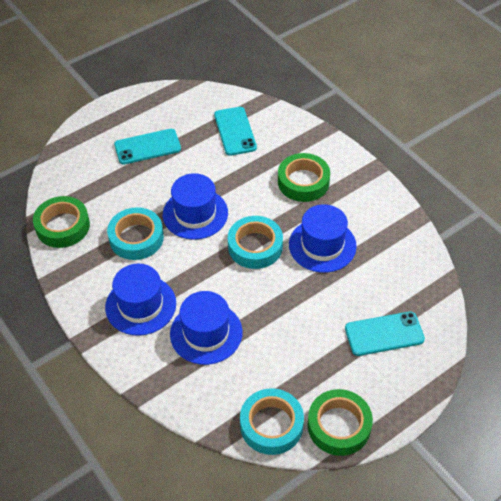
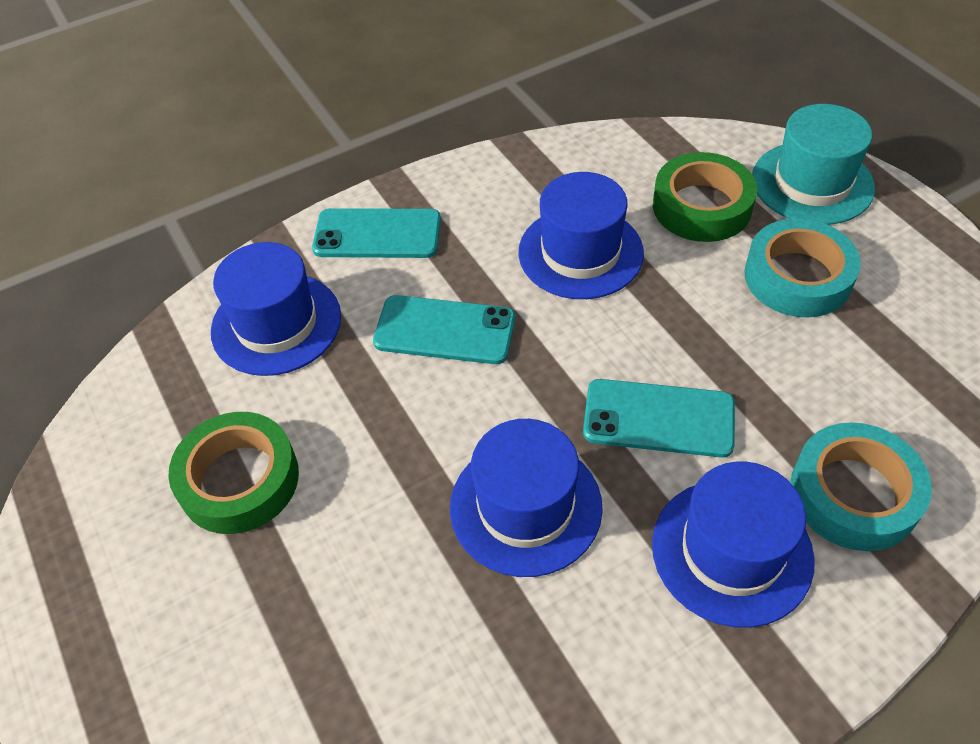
green tape: [33,196,90,248] [278,153,330,202] [307,389,373,456] = 3 -> [168,412,299,534] [653,152,757,242] = 2
turquoise hat: none = 0 -> [752,104,875,225] = 1
turquoise tape: [107,207,164,260] [228,216,283,269] [240,388,304,455] = 3 -> [745,218,861,318] [790,422,932,551] = 2

